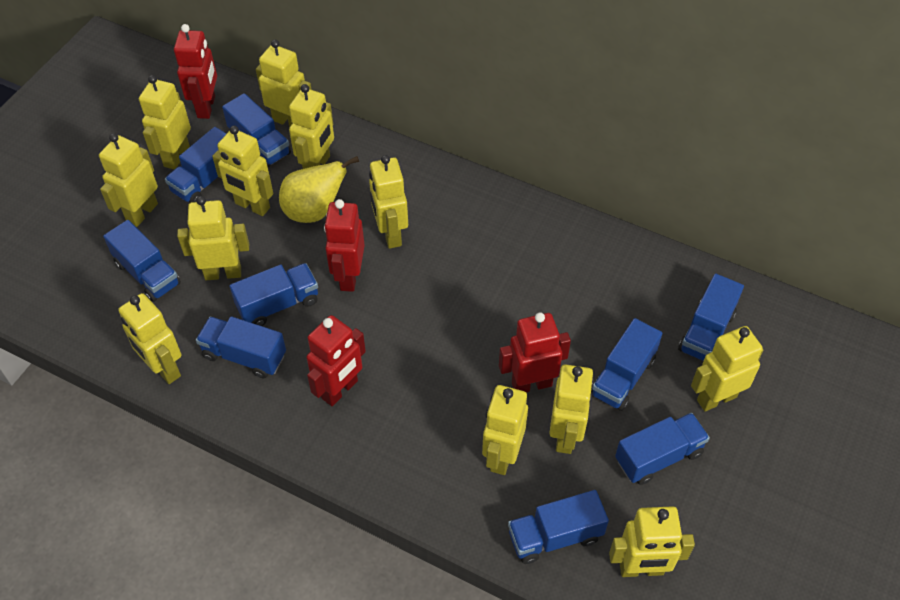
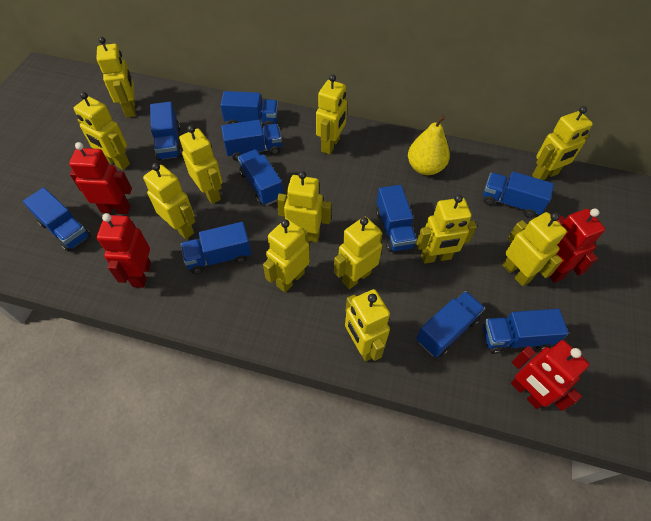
blue truck: [103,220,181,302] [165,127,226,203] [196,317,286,378] [222,93,291,167] [230,263,318,326] [508,490,609,564] [591,318,663,411] [615,413,710,485] [678,274,744,361] = 9 -> [23,187,91,252] [150,102,182,161] [181,222,251,274] [220,91,278,125] [221,120,282,161] [238,149,283,206] [376,185,417,252] [416,291,485,358] [483,171,554,218] [483,309,569,354] = 10

